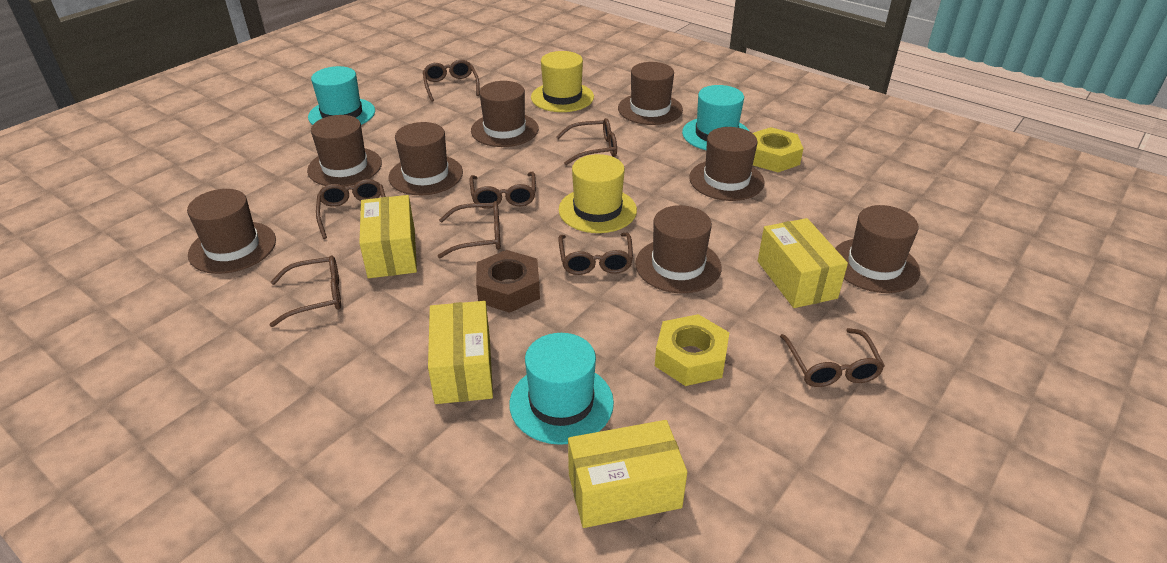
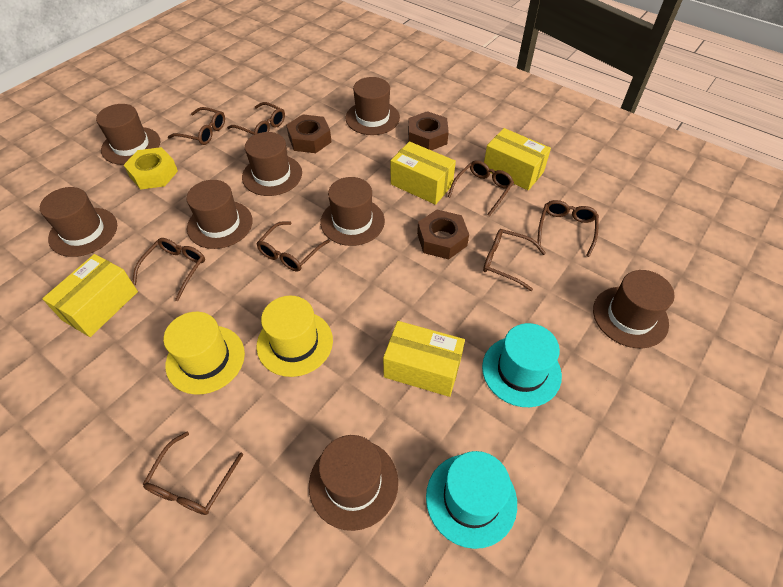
brown nut: [476,250,540,313] = 1 -> [286,114,331,153] [408,111,449,151] [417,210,469,259] = 3
turquoise hat: [308,66,375,125] [509,333,614,445] [682,85,749,150] = 3 -> [426,451,517,549] [482,323,562,407] = 2
yellow nut: [655,314,729,386] [753,127,804,172] = 2 -> [124,147,178,190] = 1

